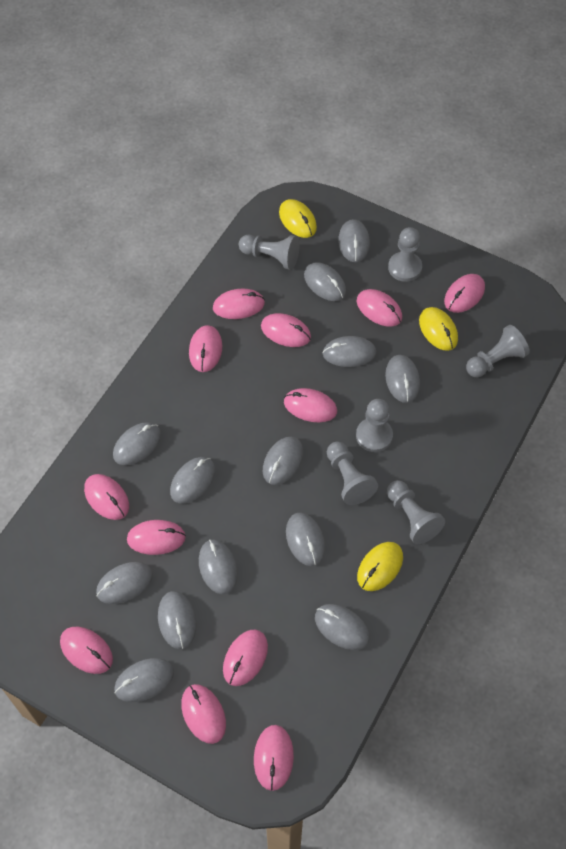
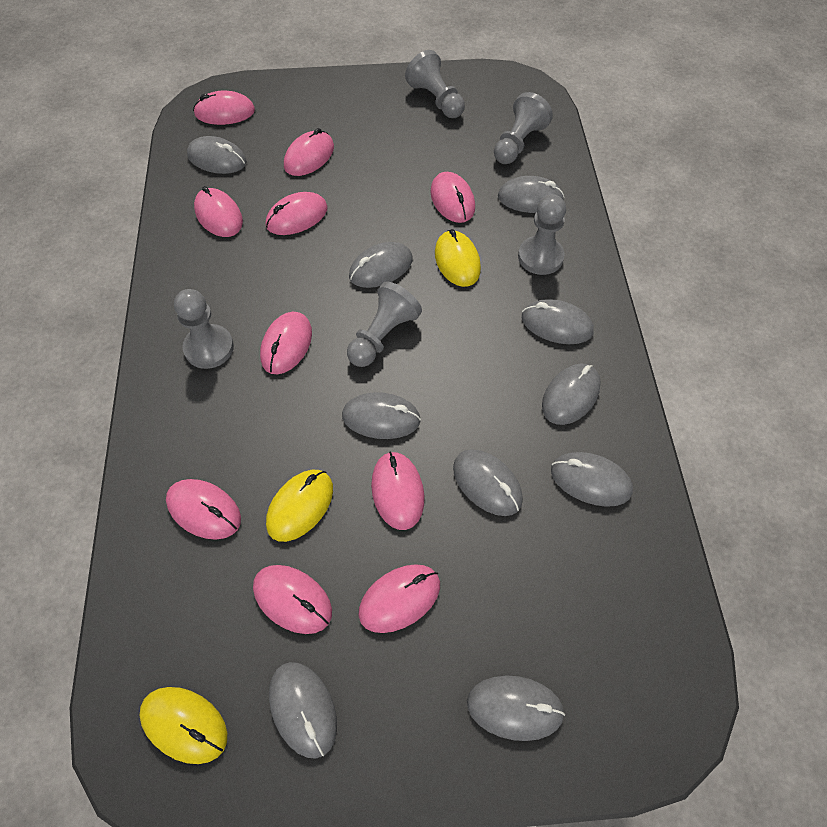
grey mouse: [96,562,153,604] [113,422,161,465] [114,658,174,702] [158,591,197,649] [170,457,215,504] [199,539,238,594] [263,437,303,485] [286,513,325,566] [304,262,346,301] [315,604,369,650] [322,336,376,367] [338,219,370,262] [385,355,420,403] = 13 -> [187,136,247,174] [269,662,337,759] [342,392,421,439] [349,242,413,288] [453,449,523,516] [467,675,565,741] [498,176,564,213] [522,299,594,344] [542,364,601,425] [551,452,633,507] = 10
grey pawn: [239,235,300,270] [327,441,378,505] [356,399,393,452] [387,480,445,544] [388,227,422,282] [466,325,530,377] = 6 -> [174,289,234,369] [347,282,422,367] [405,50,465,118] [494,92,553,164] [518,194,566,275] = 5
pink mouse: [60,627,113,674] [84,474,129,520] [127,520,186,555] [181,684,226,744] [189,325,222,372] [213,288,265,319] [223,629,268,686] [254,725,294,791] [261,313,311,347] [284,388,337,422] [357,289,402,327] [444,274,485,313] = 12 -> [166,479,241,540] [193,91,255,125] [194,186,243,237] [253,565,332,634] [260,312,312,374] [266,192,328,235] [284,128,334,176] [358,564,440,633] [371,452,425,530] [430,172,475,223] = 10

